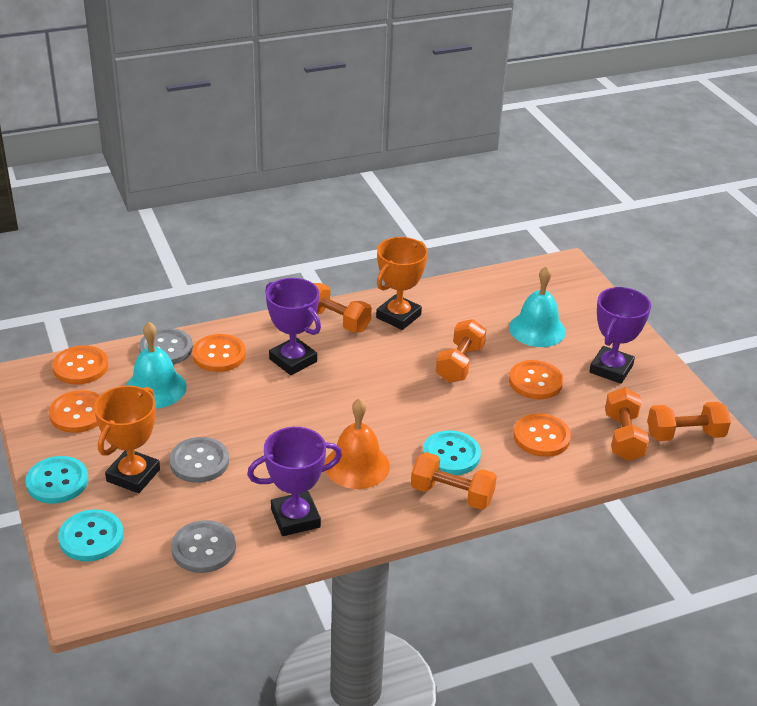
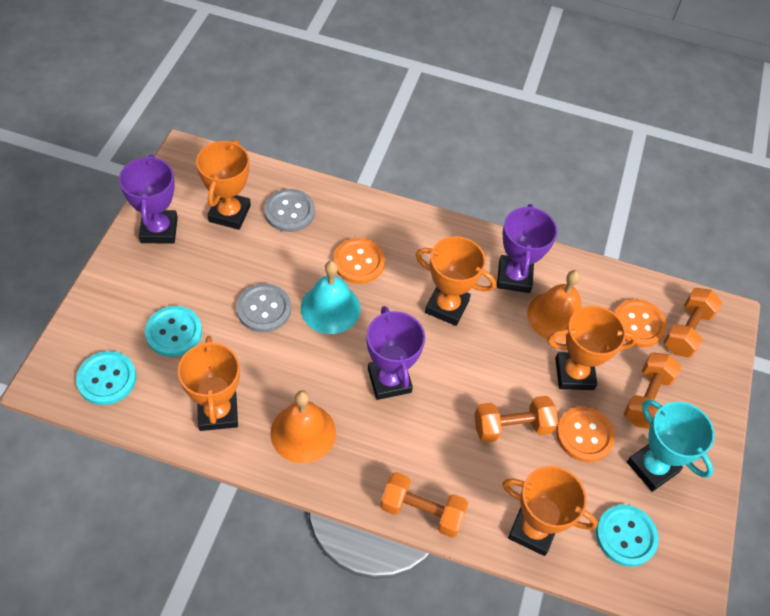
grey button: [139,328,193,365] [169,437,229,483] [171,520,236,573] = 3 -> [236,283,291,333] [264,189,315,232] = 2
orange bell: [325,398,390,489] = 1 -> [270,390,336,463] [527,270,582,342] = 2
orange button: [49,390,100,433] [53,345,108,385] [192,334,246,372] [509,360,563,399] [513,413,571,457] = 5 -> [333,238,385,284] [556,407,615,462] [614,299,667,347] = 3
orange dumbbell: [313,283,372,333] [411,452,497,510] [436,319,486,383] [605,387,649,461] [647,402,731,441] = 5 -> [380,472,468,538] [474,396,558,443] [624,352,681,429] [663,288,722,358] = 4
orange trophy: [94,386,160,493] [376,237,428,330] = 2 -> [178,336,240,431] [196,140,251,230] [416,236,496,326] [502,466,598,556] [547,306,637,390] = 5
turquoise bell: [126,322,187,408] [509,266,566,347] = 2 -> [301,261,360,334] = 1
turquoise trophy: none = 0 -> [627,399,715,492] = 1

